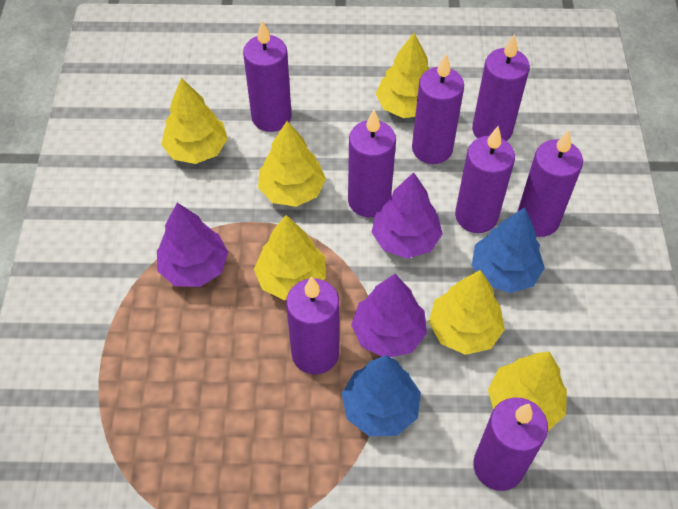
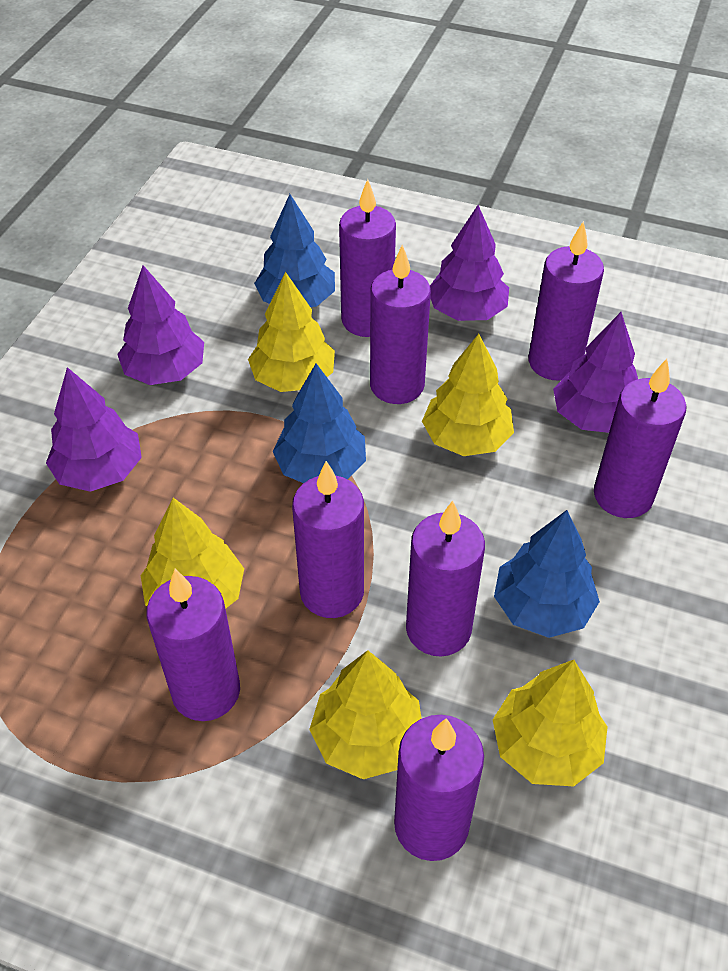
blue tree: [342,355,421,436] [472,207,545,293] = 2 -> [254,194,335,307] [273,363,366,483] [494,510,600,638] = 3
purple tree: [157,203,229,287] [351,274,427,357] [371,172,442,259] = 3 -> [46,367,142,492] [117,265,204,385] [430,205,509,321] [553,312,638,433] = 4
yellow tree: [161,78,228,164] [254,215,326,300] [258,121,326,207] [376,33,429,118] [429,270,505,355] [488,352,567,431] = 6 -> [141,498,244,609] [248,272,335,392] [309,650,422,779] [422,334,514,456] [493,660,608,786] = 5

